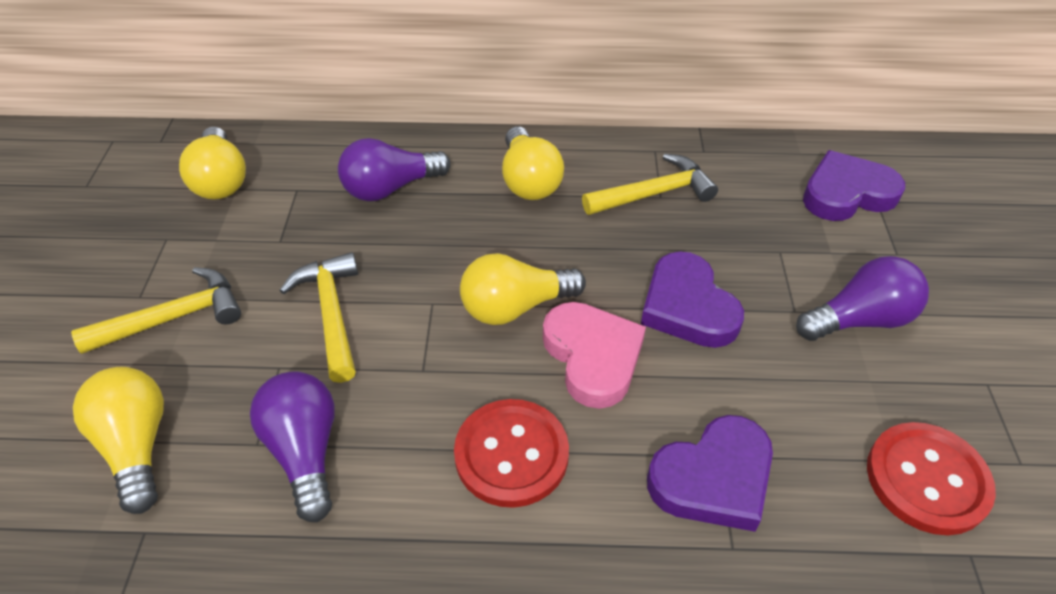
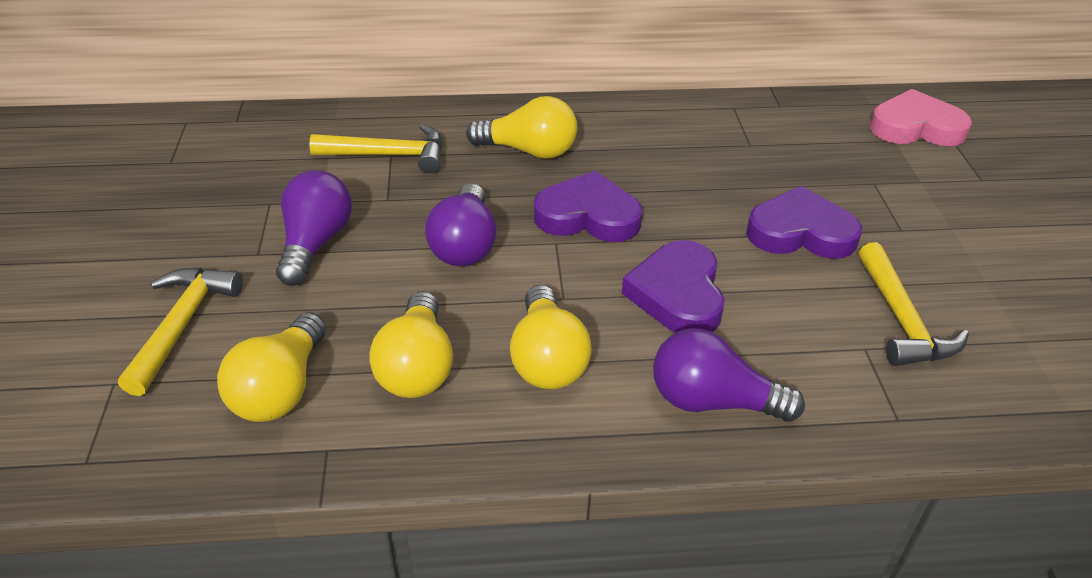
red button: [454,399,569,508] [867,422,996,535] = 2 -> none = 0

